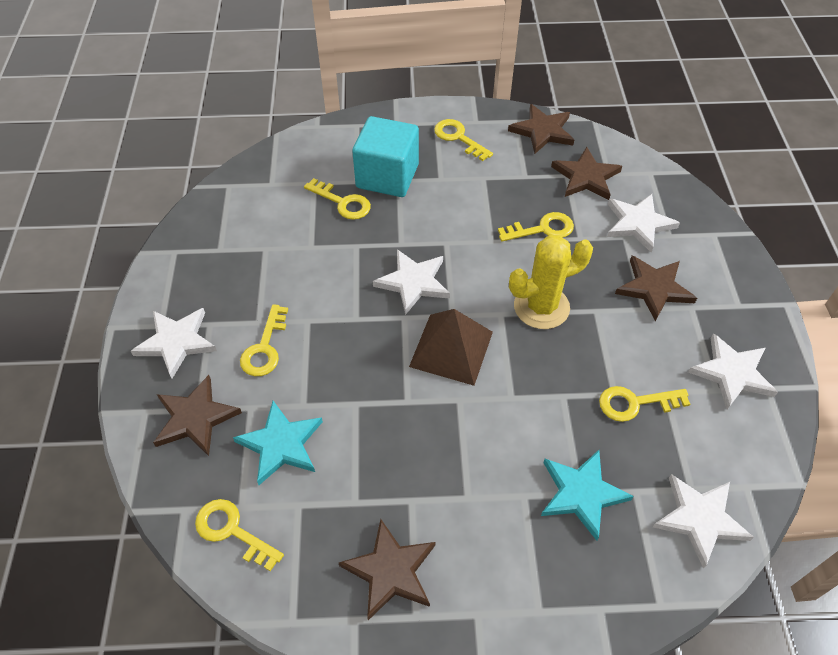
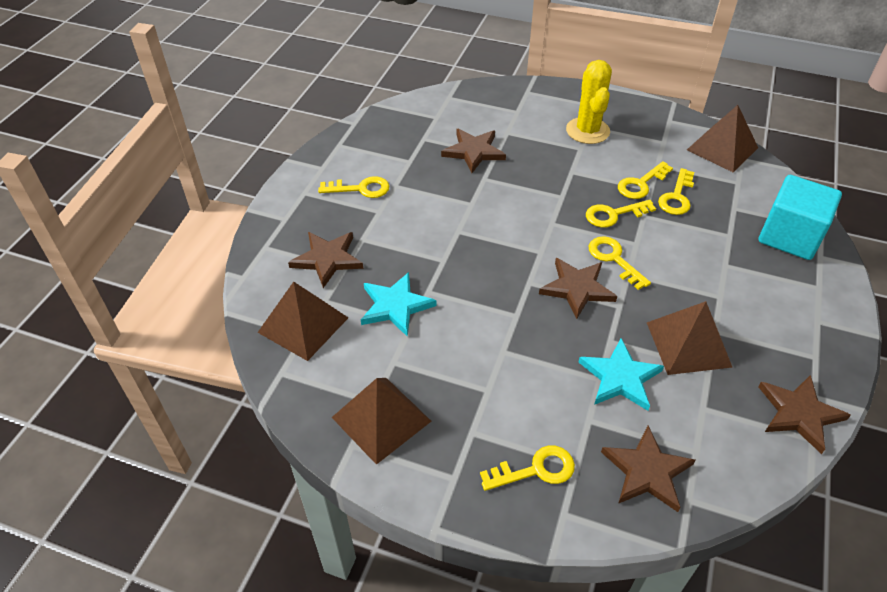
brown pyramid: [409,309,493,386] = 1 -> [257,282,348,361] [332,378,431,465] [647,301,732,375] [687,105,758,172] = 4
white star: [131,308,217,379] [373,249,450,315] [607,194,680,253] [653,474,754,568] [688,333,778,410] = 5 -> none = 0

